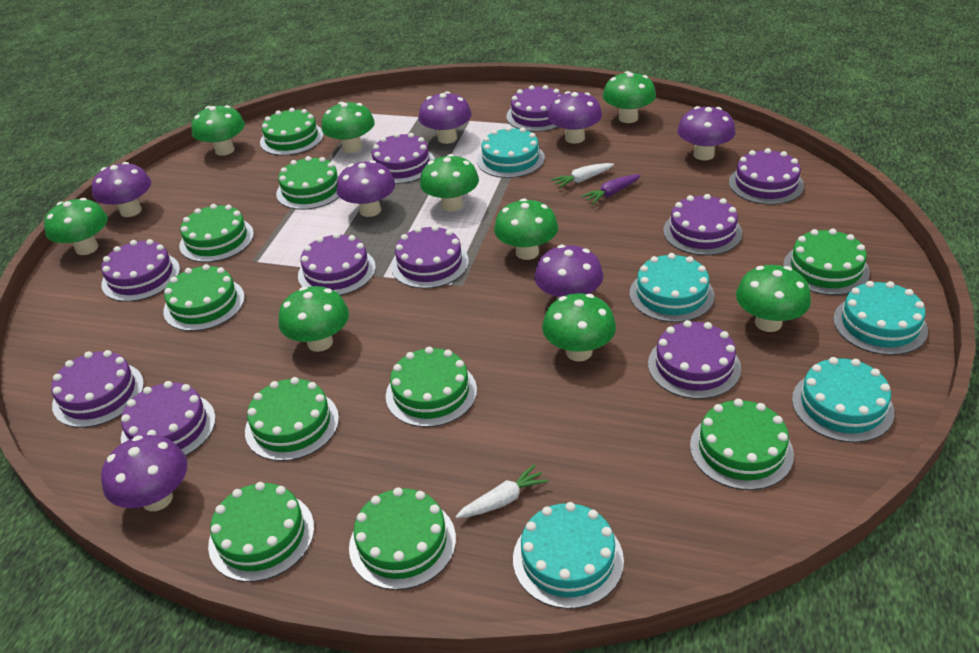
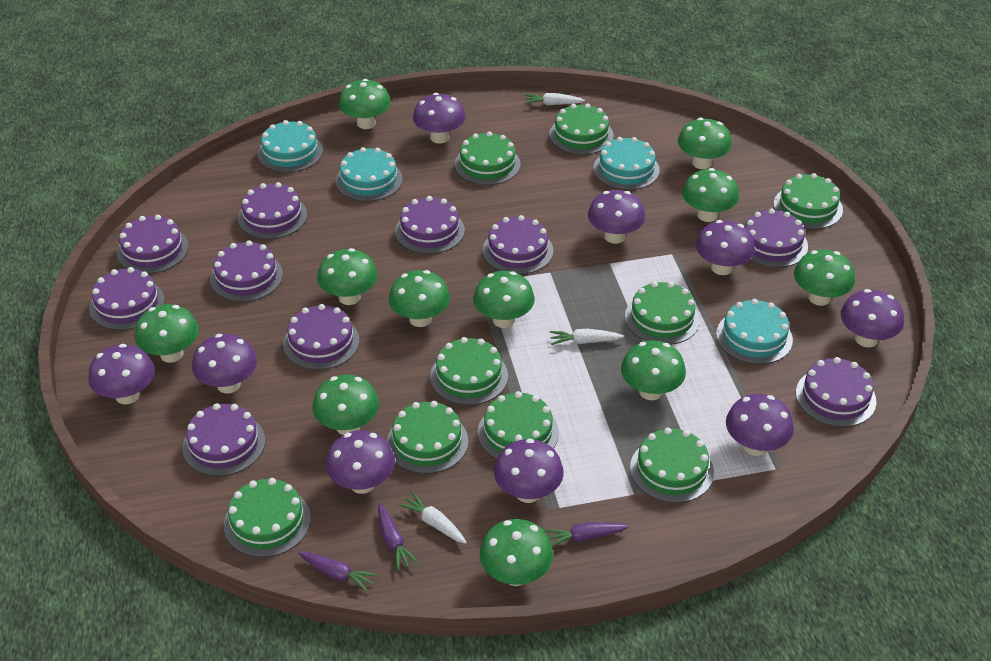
green cake: [163,264,245,331] [179,204,254,262] [208,482,314,582] [245,377,339,461] [260,108,324,156] [276,156,339,210] [349,487,456,590] [386,347,477,427] [690,399,794,490] [783,228,870,295] = 10 -> [224,478,311,557] [387,401,468,474] [430,337,508,405] [455,131,521,185] [478,391,559,459] [549,103,614,155] [625,281,700,345] [630,427,714,503] [774,173,843,229] = 9
green mushroom: [44,198,108,255] [191,105,245,156] [279,286,349,352] [321,102,375,153] [420,154,479,211] [494,198,558,260] [542,293,616,361] [603,71,656,123] [736,265,811,332] = 9 -> [135,304,199,363] [312,375,379,435] [317,248,378,305] [339,79,391,129] [389,270,450,327] [473,271,535,328] [480,519,553,586] [621,340,686,400] [678,118,732,169] [682,168,739,222] [794,249,855,306] = 11
purple carrot: [581,174,641,204] = 1 -> [298,552,378,592] [378,503,419,570] [544,522,629,547] = 3
purple mushroom: [92,162,151,217] [101,435,187,511] [336,160,396,217] [418,91,472,144] [534,245,604,299] [548,91,602,144] [677,106,736,160] = 7 -> [89,344,155,405] [192,334,257,394] [326,430,395,494] [413,93,466,144] [494,439,564,503] [588,190,645,244] [696,220,755,275] [726,394,794,456] [841,289,904,347] = 9
turquoise cake: [477,126,545,178] [513,502,624,609] [630,253,715,322] [792,357,894,443] [833,281,928,355] = 5 -> [257,120,323,173] [336,147,403,201] [593,137,660,190] [716,299,793,364] = 4
white carrot: [455,464,549,518] [551,163,614,189] = 2 -> [398,492,467,544] [525,93,585,105] [550,329,624,345] = 3

